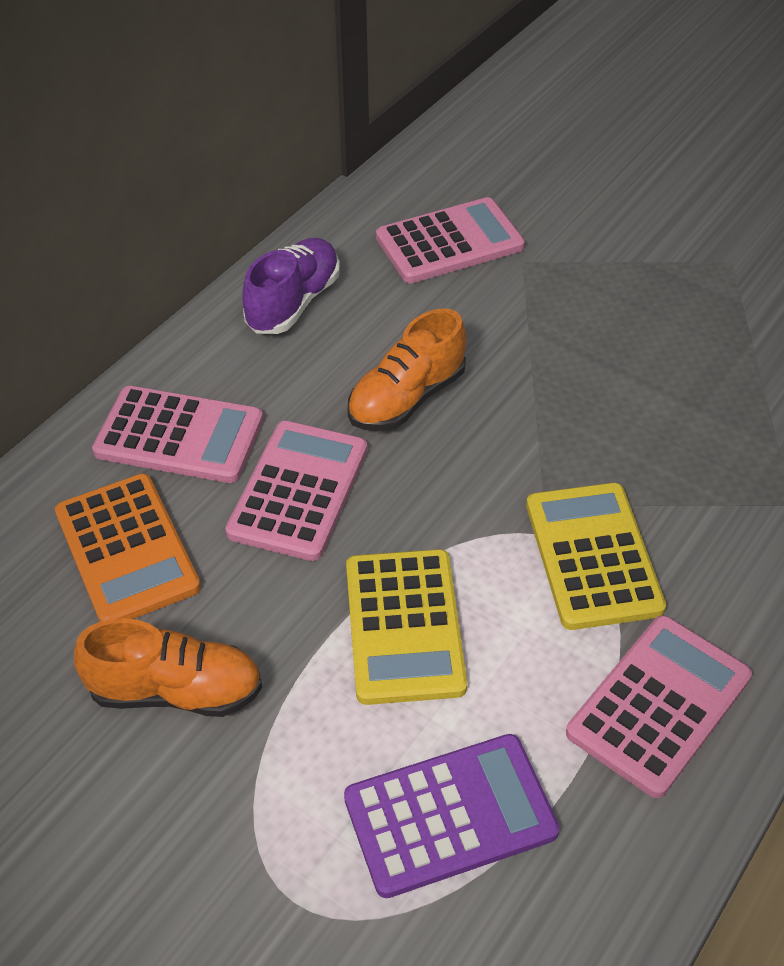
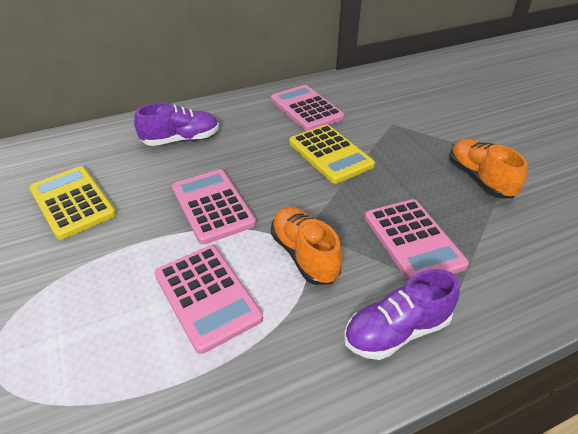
orange calculator: [55,474,201,622] = 1 -> none = 0
purple calculator: [344,734,560,898] = 1 -> none = 0
purple shoe: [242,238,340,334] = 1 -> [134,103,219,146] [344,269,460,360] = 2

